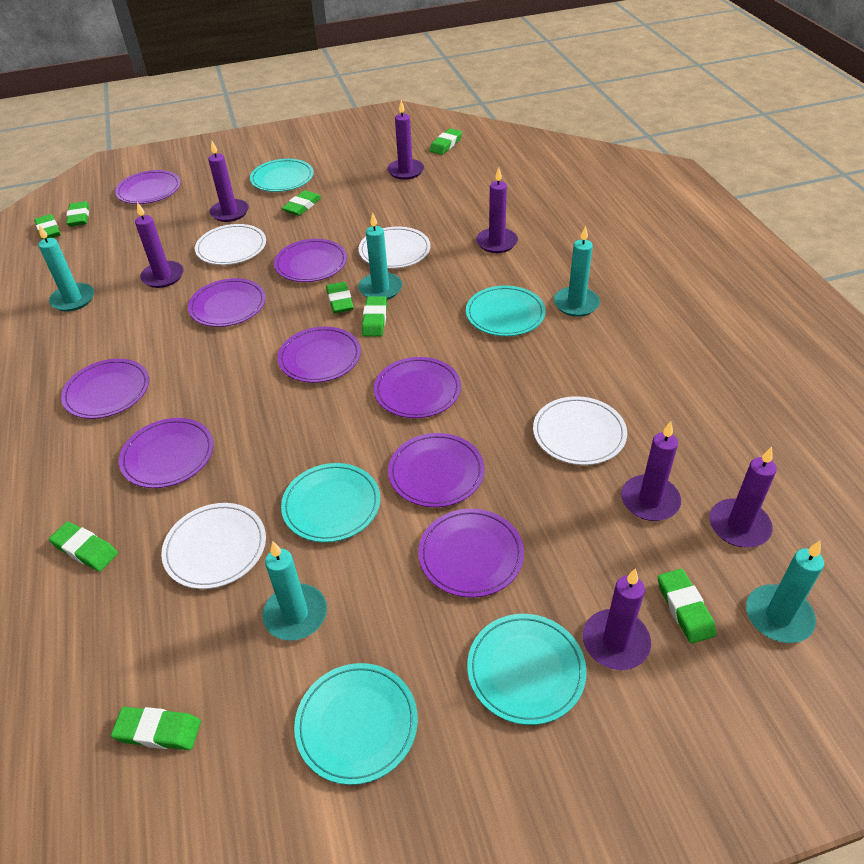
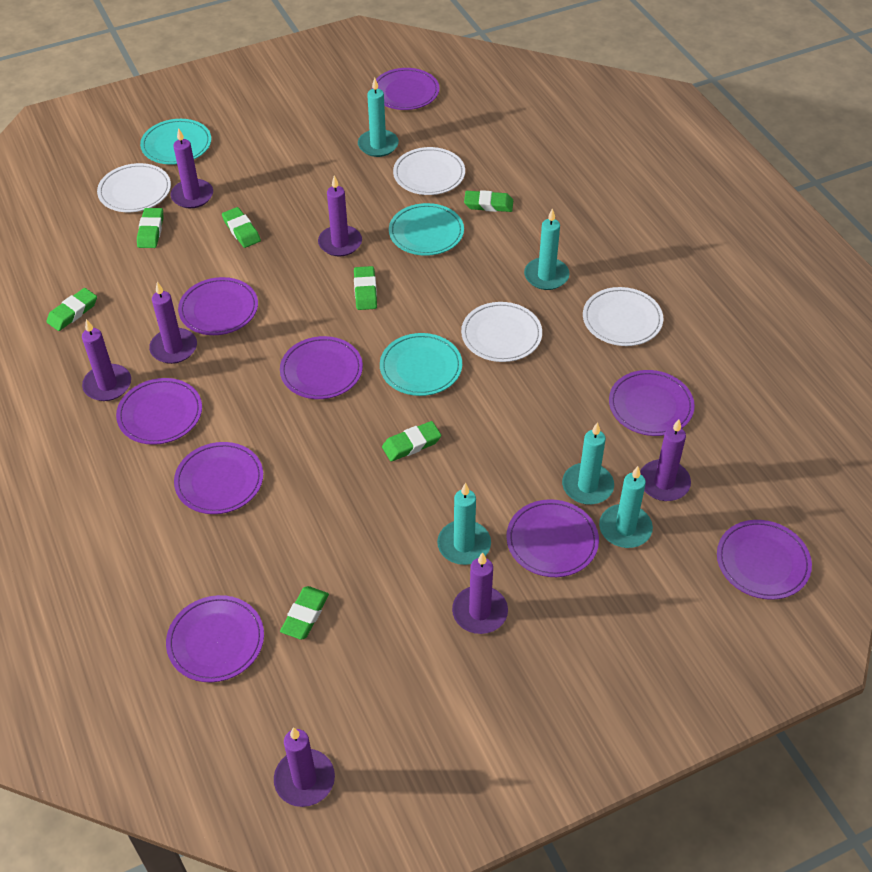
green eraser: [34,214,61,240] [49,522,118,572] [66,201,89,227] [111,707,201,750] [282,190,321,216] [326,282,354,313] [362,296,387,336] [430,128,462,155] [658,569,716,644] = 9 -> [46,288,97,331] [137,208,163,248] [222,207,261,248] [280,586,329,640] [354,266,377,310] [382,421,441,461] [464,190,513,212] = 7
turquoise plate: [250,159,314,192] [281,463,380,542] [294,663,418,785] [466,286,546,336] [467,614,587,725] = 5 -> [140,119,211,165] [380,333,462,396] [389,203,464,256] = 3

